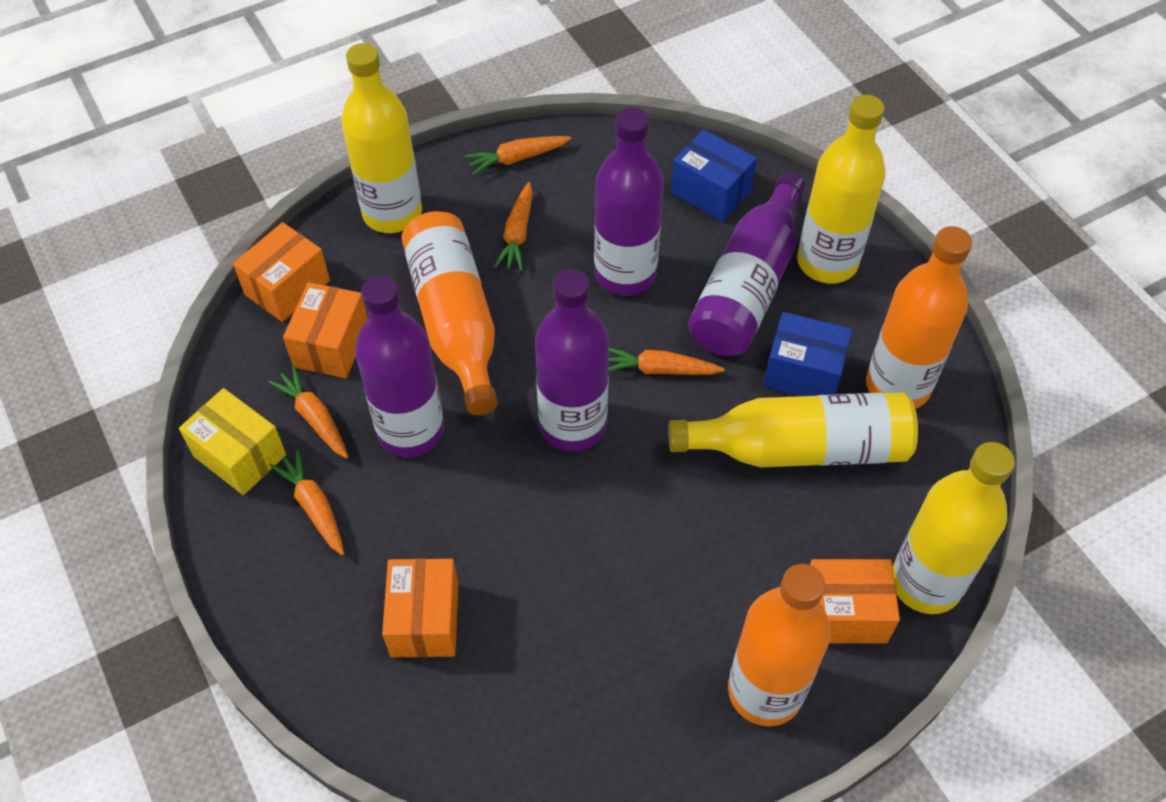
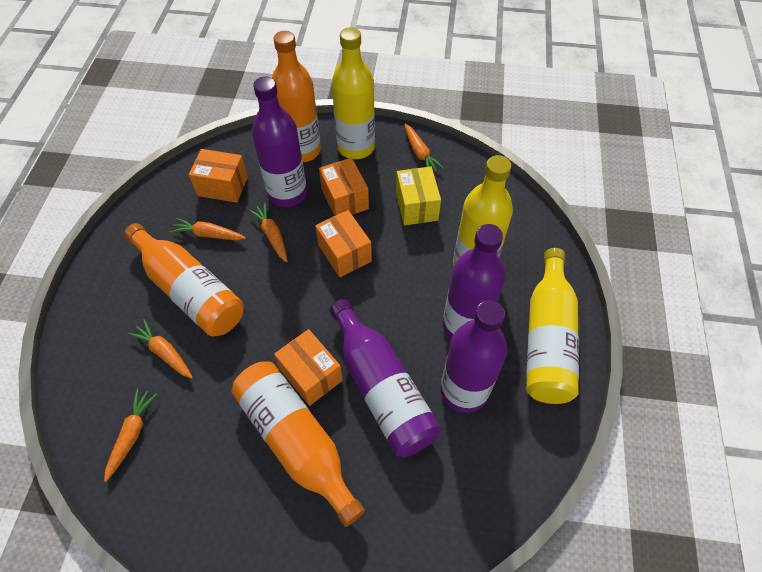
blue box: [671,129,757,222] [763,312,852,396] = 2 -> none = 0
yellow bottle: [341,43,422,233] [668,392,918,467] [797,95,886,284] [893,442,1015,614] = 4 -> [332,27,375,159] [453,155,513,267] [526,248,579,404] = 3

